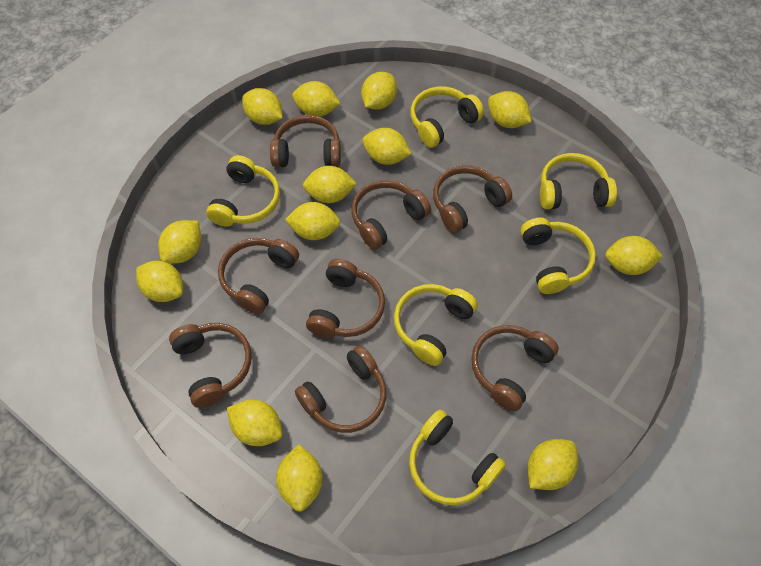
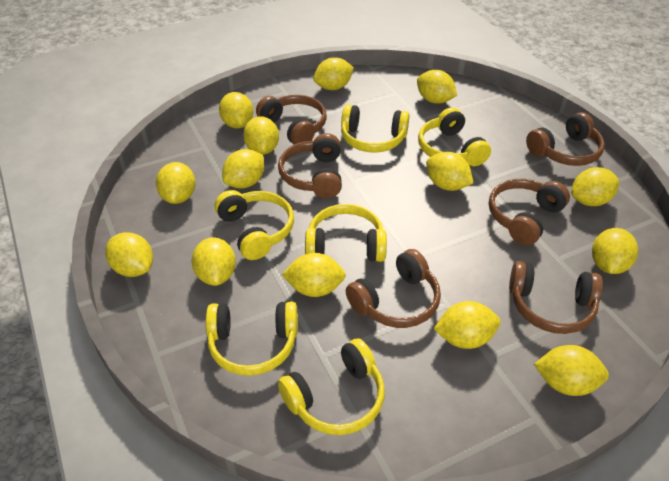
brown headphones: [169,323,252,408] [218,238,299,314] [270,115,341,167] [295,345,386,433] [306,259,385,338] [351,180,431,250] [433,165,512,233] [471,325,559,411] = 8 -> [256,95,327,145] [278,133,342,198] [346,249,441,328] [489,179,570,245] [509,261,603,334] [526,112,605,166] = 6
yellow lemon: [136,261,183,302] [158,220,201,264] [227,399,283,446] [242,88,283,125] [276,444,323,512] [285,202,340,240] [292,81,341,117] [303,166,357,203] [361,72,397,110] [363,128,411,165] [488,91,531,128] [528,439,578,490] [605,236,663,275] = 13 -> [105,232,153,277] [156,162,195,204] [192,237,236,286] [219,92,253,128] [222,149,264,189] [243,116,279,155] [282,253,346,297] [313,57,354,90] [417,70,457,104] [426,152,473,191] [434,301,501,349] [534,345,609,396] [571,167,619,206] [592,228,638,274] = 14

